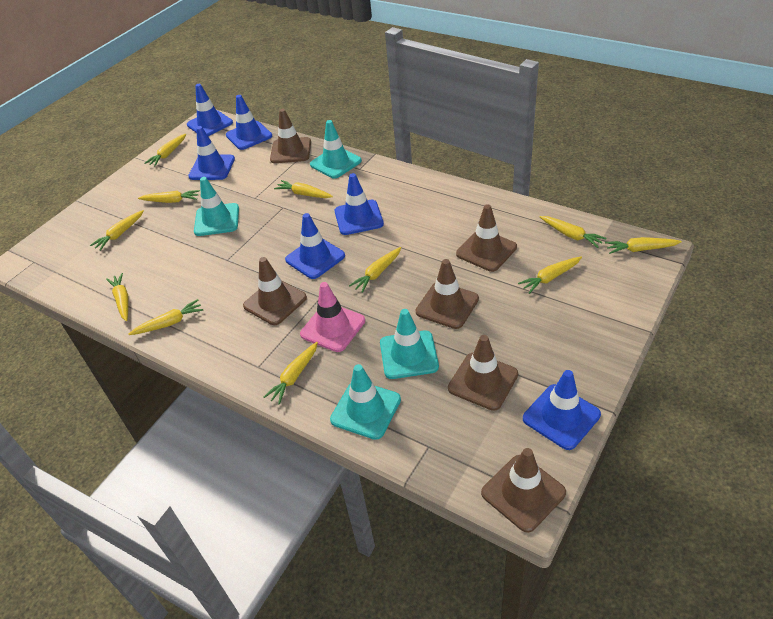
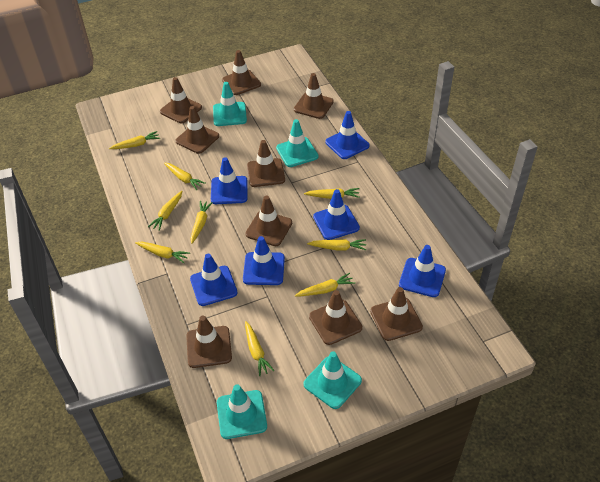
brown traffic cone: [243,257,307,325] [270,109,311,163] [416,259,479,329] [448,335,518,411] [456,204,517,272] [481,448,566,533] = 6 -> [160,77,202,123] [176,106,219,154] [186,315,232,368] [222,50,261,95] [245,196,292,246] [247,140,285,187] [294,73,334,119] [309,290,362,345] [370,287,423,341] = 9
pink traffic cone: [300,282,365,352] = 1 -> none = 0
yellow carrot: [90,210,144,251] [106,273,128,321] [128,299,203,335] [138,190,200,203] [145,134,186,166] [264,342,318,405] [274,180,333,198] [349,247,401,293] [518,256,582,294] [540,216,606,248] [605,237,682,254] = 11 -> [109,131,160,149] [135,242,190,263] [148,191,182,231] [164,163,206,190] [191,201,213,244] [245,321,274,376] [295,273,355,297] [304,188,360,199] [307,239,366,251] = 9

